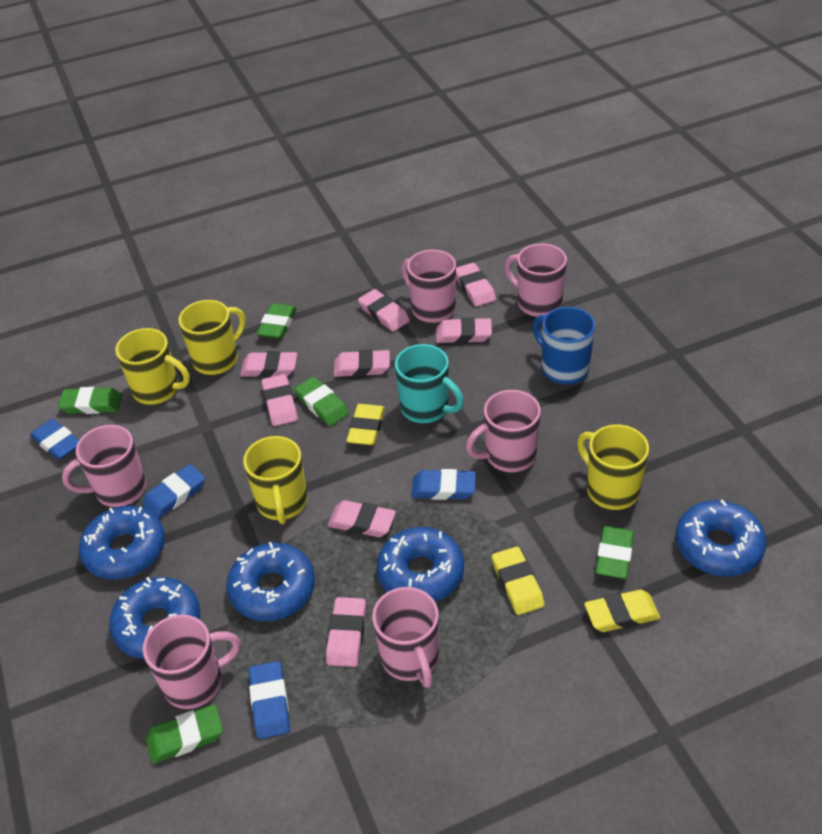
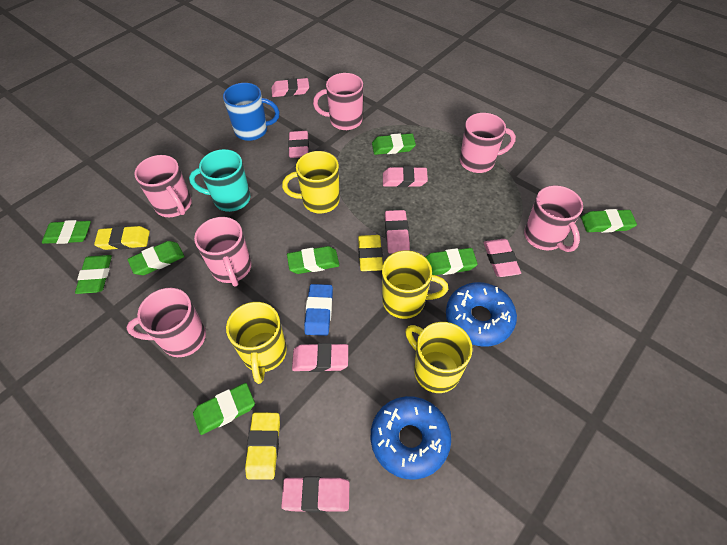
blue donut: [79,506,165,579] [109,577,200,659] [226,542,315,621] [377,527,464,602] [676,500,766,576] = 5 -> [371,396,451,480] [446,282,517,346] = 2
blue eraser: [30,419,79,460] [142,464,205,519] [249,661,290,739] [411,469,476,500] = 4 -> [304,284,333,336] = 1
green eraser: [58,387,122,414] [146,704,223,764] [257,303,297,339] [294,377,349,426] [596,526,634,579] = 5 -> [42,220,91,244] [75,255,112,294] [128,241,184,275] [193,383,255,435] [287,246,339,274] [372,133,416,155] [425,248,478,275] [581,209,637,233] = 8
pink eraser: [240,351,297,377] [261,374,298,426] [326,597,366,667] [328,500,396,537] [334,349,390,377] [358,289,410,331] [436,317,492,343] [456,263,496,307] = 8 -> [272,78,309,97] [281,477,349,512] [288,131,309,158] [292,343,348,372] [383,166,428,187] [385,210,410,254] [484,239,521,277] = 7

